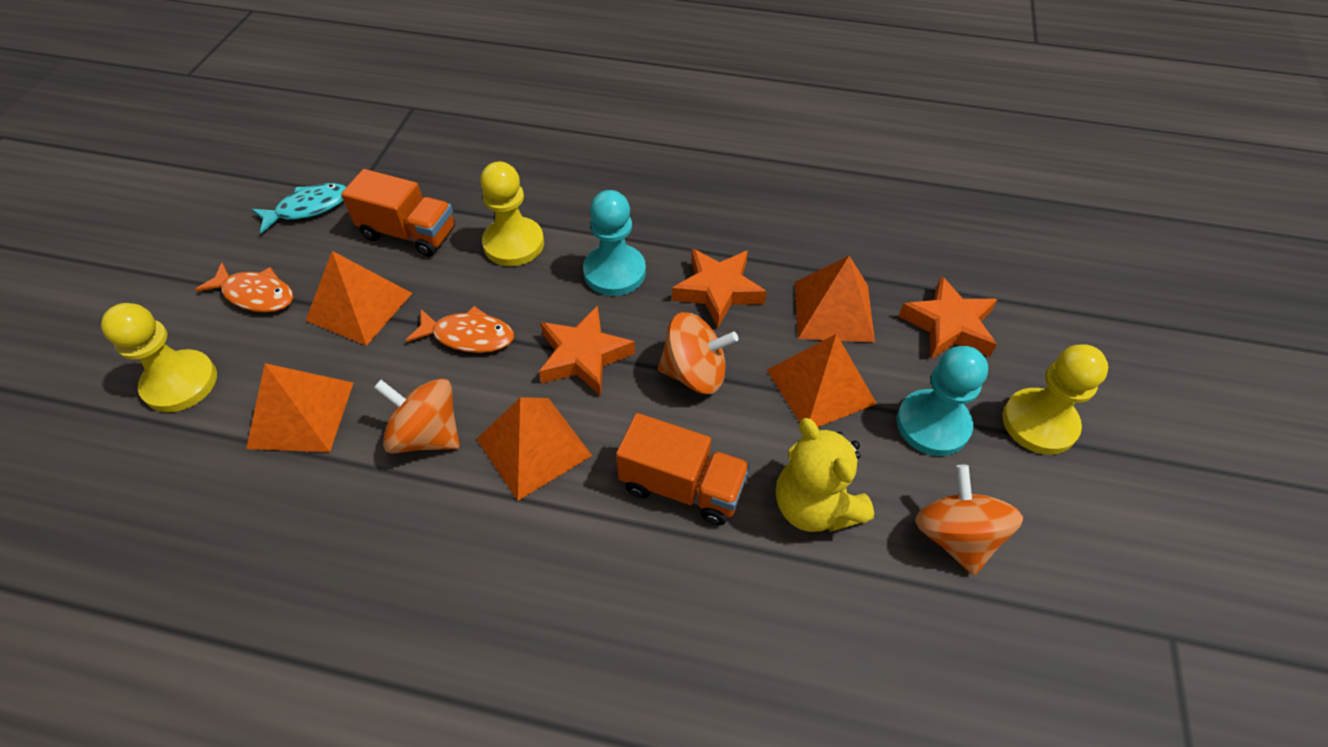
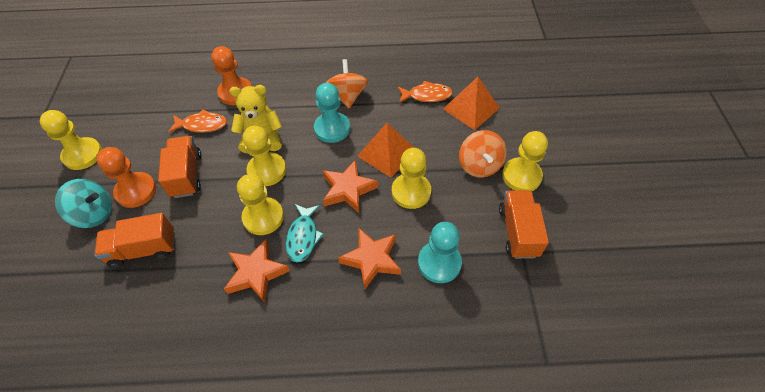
orange pawn: none = 0 -> [96,147,156,208] [211,46,252,105] = 2
orange pyramid: [246,363,353,452] [305,251,412,346] [476,397,592,501] [767,334,877,427] [795,256,875,343] = 5 -> [357,123,414,178] [443,77,500,130] = 2
orange spinning top: [374,378,460,454] [658,312,738,394] [915,465,1023,575] = 3 -> [326,59,368,108] [459,130,507,177] = 2
orange truck: [341,169,455,257] [616,413,750,525] = 2 -> [95,213,175,268] [158,136,201,198] [499,190,549,259] = 3
turquoise spinning top: none = 0 -> [55,179,112,228] = 1
yellow pawn: [101,303,217,412] [480,161,544,266] [1003,344,1108,455] = 3 -> [40,110,102,170] [237,174,284,235] [243,126,286,186] [392,148,431,209] [502,131,548,191] = 5

